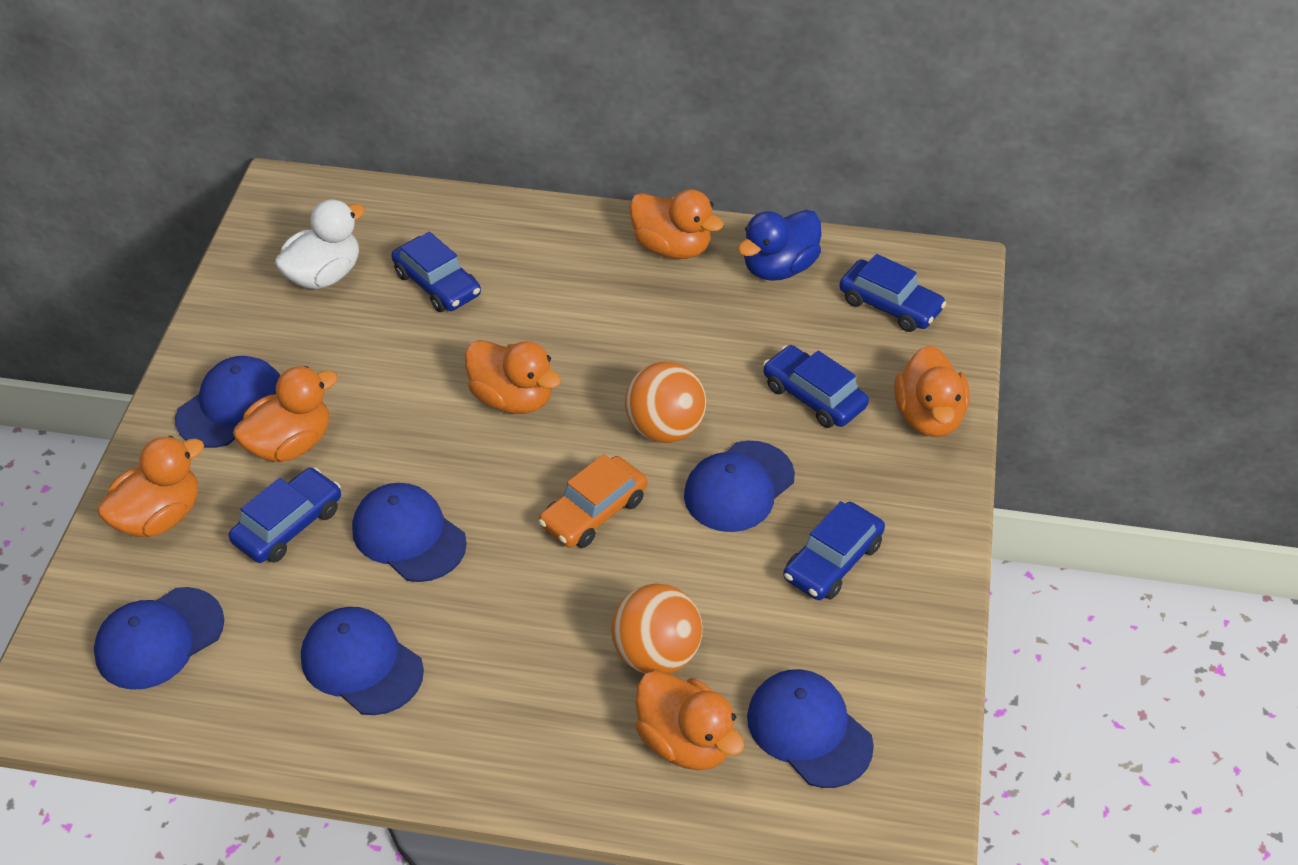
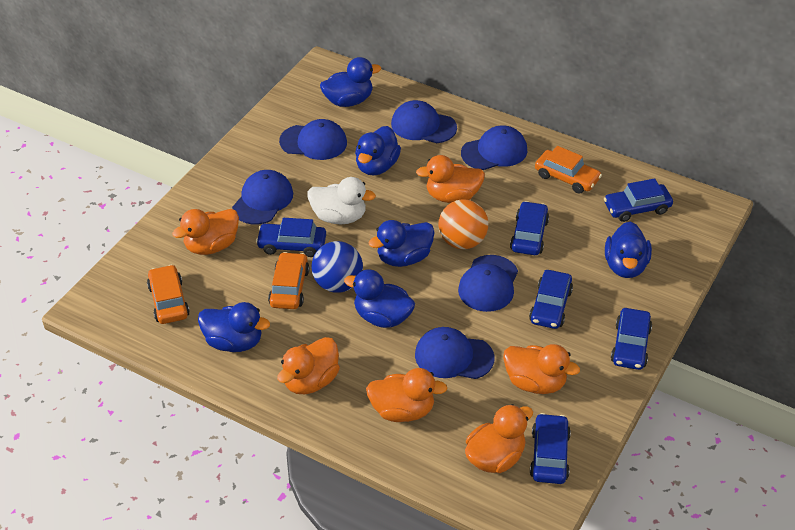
blue ball: none = 0 -> [311,241,363,293] = 1
blue car: [229,467,341,563] [391,232,481,312] [763,345,869,428] [783,501,885,600] [839,254,946,332] = 5 -> [256,218,326,257] [510,201,549,255] [529,270,573,329] [530,413,571,484] [604,178,673,222] [611,308,652,370] = 6
blue duck: [738,210,821,281] = 1 -> [198,302,270,352] [320,57,381,107] [344,269,415,328] [355,126,401,176] [368,220,434,267] [605,221,652,278] = 6
orange ball: [611,583,703,674] [625,362,706,443] = 2 -> [438,199,488,249] = 1
orange car: [539,454,647,548] = 1 -> [147,265,190,324] [268,252,310,309] [535,146,602,194] = 3

